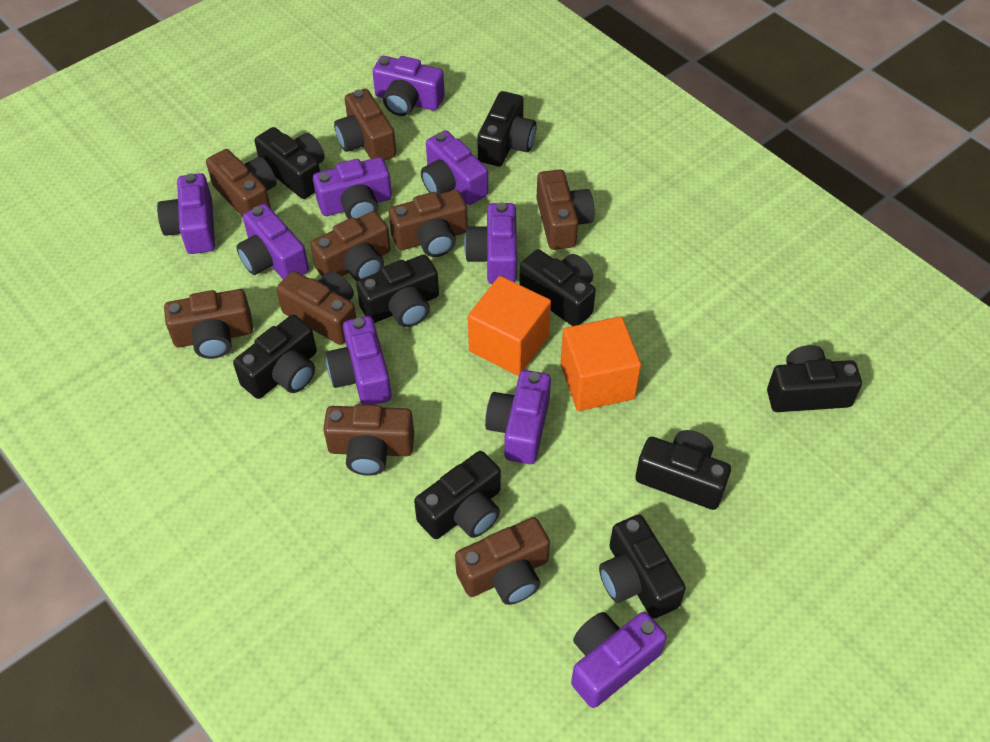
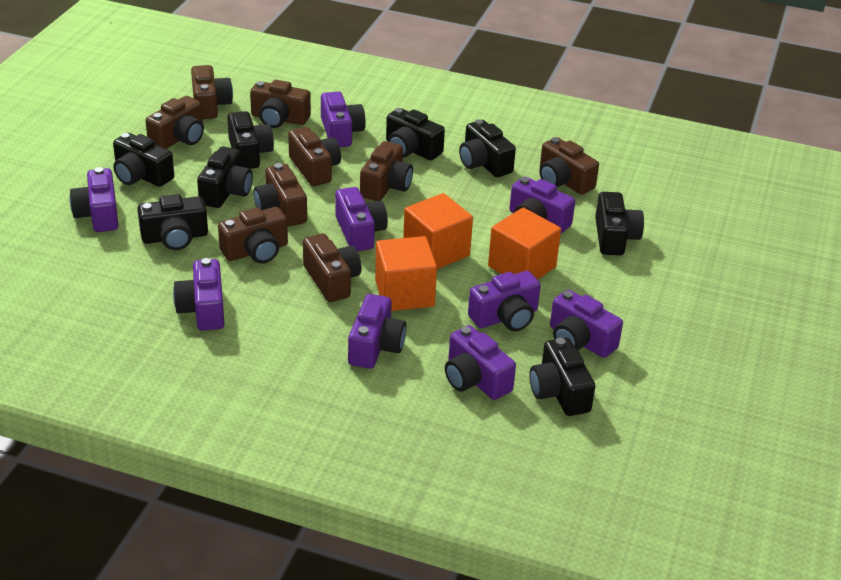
black camera: [233,315,317,399] [255,127,325,199] [356,254,439,327] [414,451,501,539] [477,91,537,167] [519,249,596,326] [599,514,686,619] [635,430,731,510] [767,345,862,412] = 9 -> [113,133,174,187] [137,194,208,250] [197,146,253,208] [227,111,274,169] [386,108,445,160] [459,119,516,177] [529,338,595,416] [595,192,644,255] = 8
orange cube: [468,276,551,376] [560,317,641,411] = 2 -> [375,236,437,311] [403,193,473,269] [488,207,561,280] = 3

